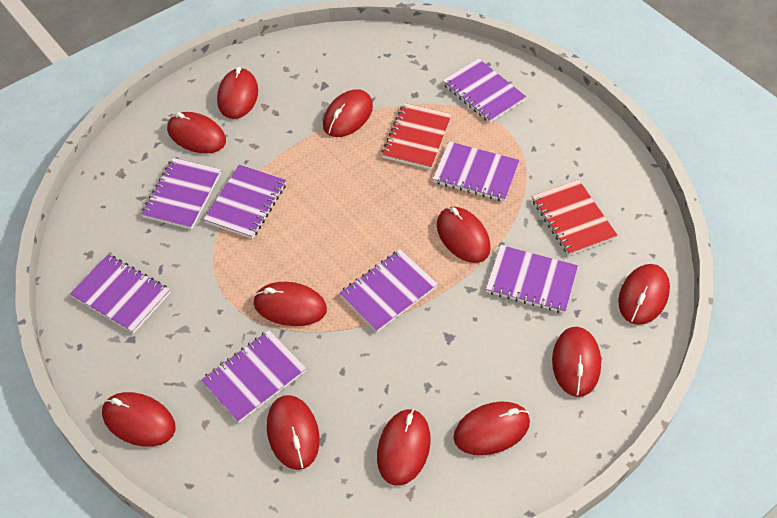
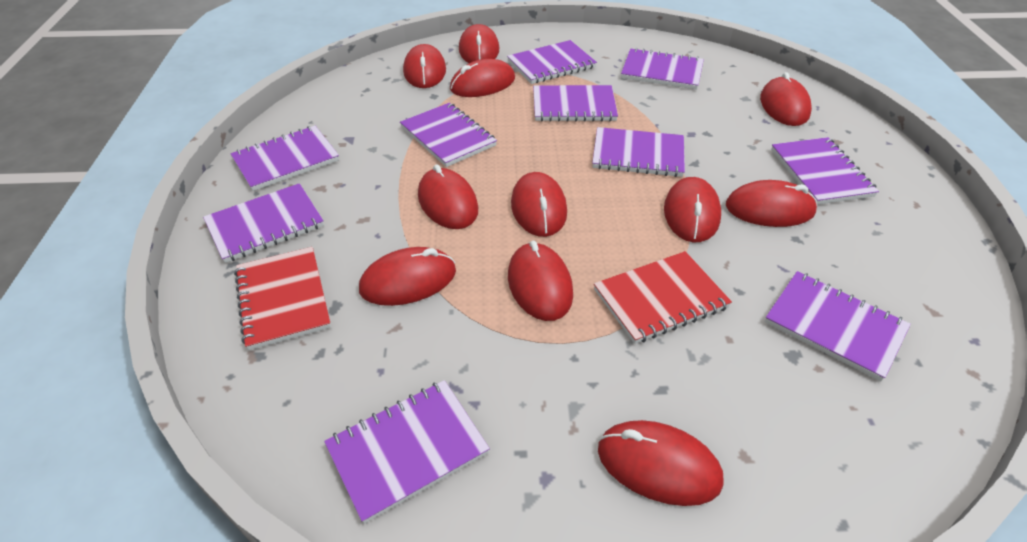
purple notebook: [70,254,170,334] [141,158,221,229] [201,330,307,423] [203,164,286,239] [339,249,438,332] [433,142,520,201] [442,58,526,123] [486,245,578,313] = 8 -> [203,183,324,263] [231,126,339,191] [324,380,490,524] [400,103,497,167] [507,40,597,84] [533,85,618,122] [592,127,685,177] [621,48,704,90] [765,271,911,381] [771,137,879,205] = 10

